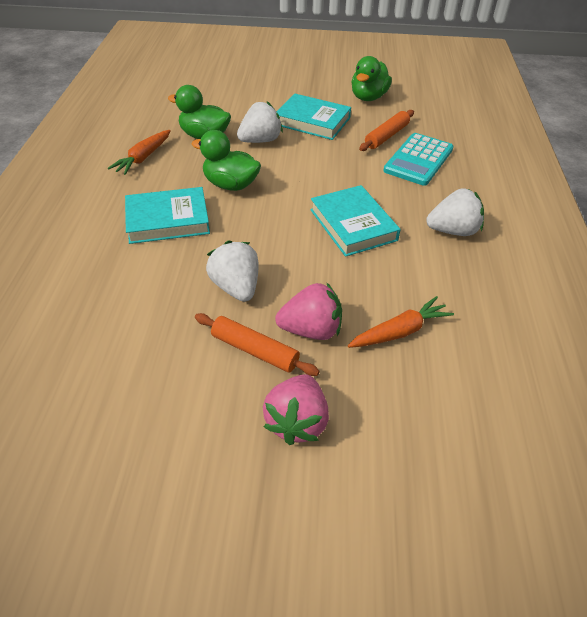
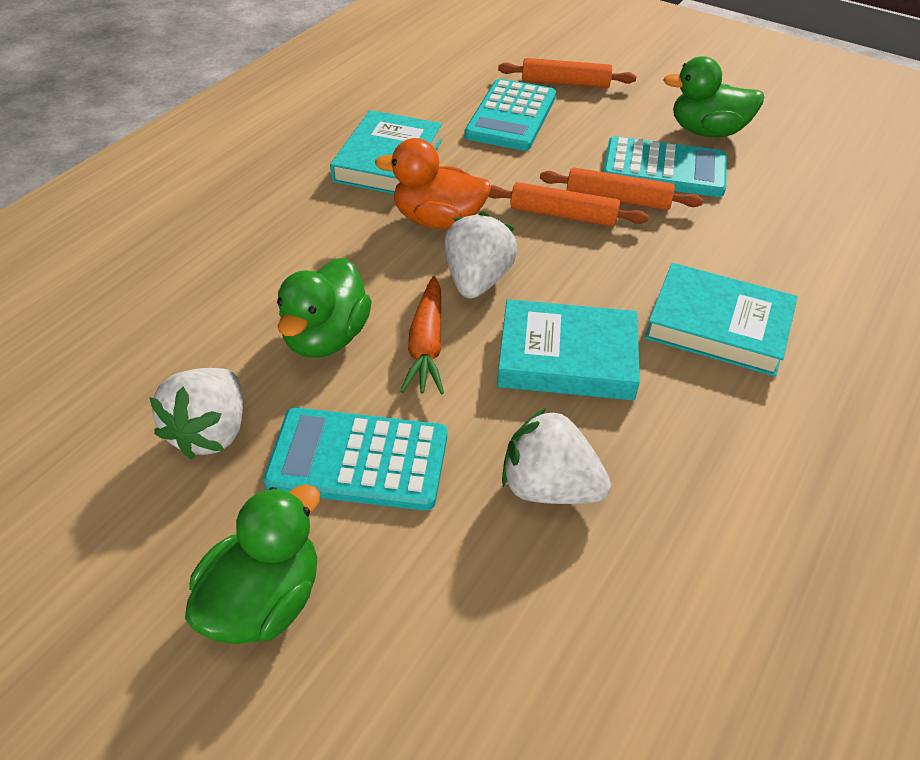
orange carrot: [108,130,171,175] [348,296,454,348] = 2 -> [400,276,444,395] = 1
orange duck: none = 0 -> [375,138,491,229] = 1
orange rolling pin: [195,313,320,376] [359,110,414,151] = 2 -> [488,182,649,227] [498,58,636,88] [540,167,703,210] = 3
pink strawberry: [263,374,329,445] [275,282,342,340] = 2 -> none = 0
turquoise calculator: [383,133,454,186] = 1 -> [263,407,447,511] [464,79,556,151] [603,136,727,197] = 3

